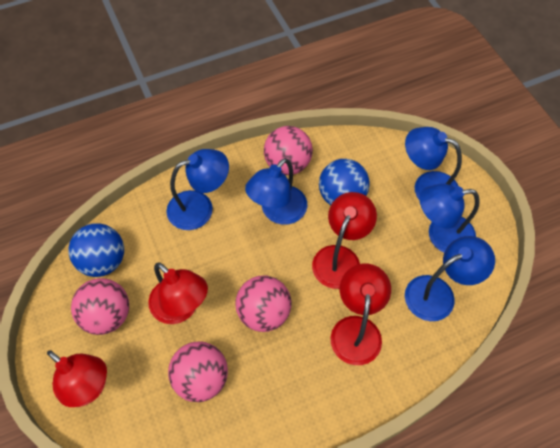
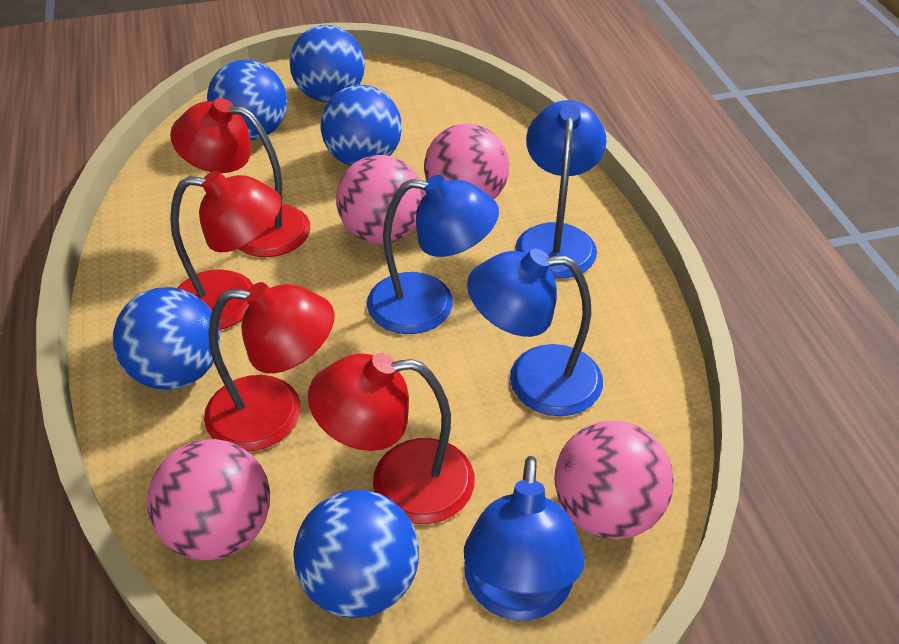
blue ball: [68,223,124,277] [319,159,370,205] = 2 -> [113,287,220,390] [207,60,287,140] [289,25,365,102] [294,490,419,618] [321,85,402,166] = 5
blue lamp: [166,149,229,230] [245,158,307,225] [405,127,462,199] [405,236,495,321] [419,184,479,253] = 5 -> [367,175,499,334] [464,456,585,621] [467,249,603,416] [515,100,606,279] = 4

